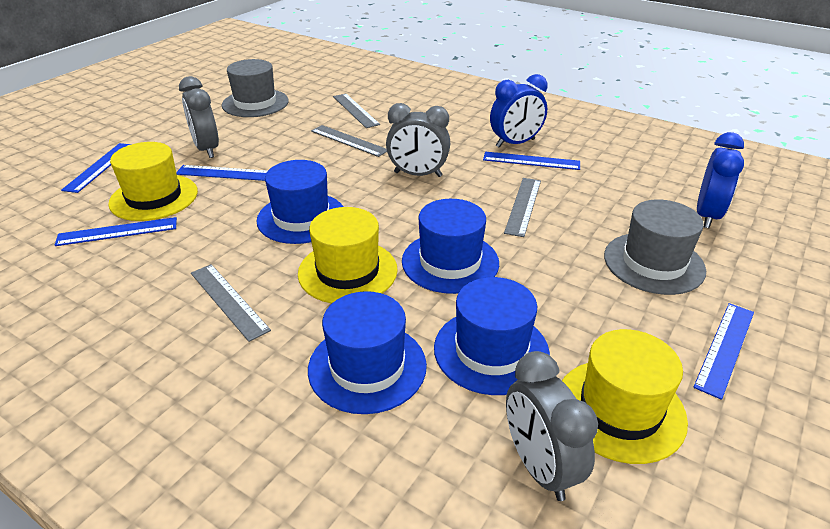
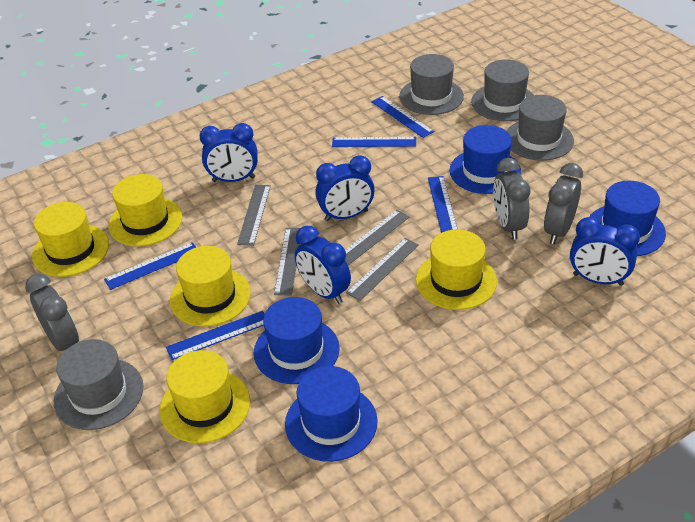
blue clock: [490,74,548,148] [697,132,744,228] = 2 -> [199,123,258,182] [295,226,351,304] [315,155,375,221] [570,217,640,286] = 4
grey hat: [222,59,289,117] [604,199,706,295] = 2 -> [54,339,143,430] [399,54,464,115] [471,59,534,122] [507,95,574,161] = 4
yellow hat: [108,142,198,221] [298,207,398,303] [562,329,688,464] = 3 -> [32,202,109,277] [108,174,183,246] [160,350,250,443] [170,246,250,327] [416,229,497,310] = 5

